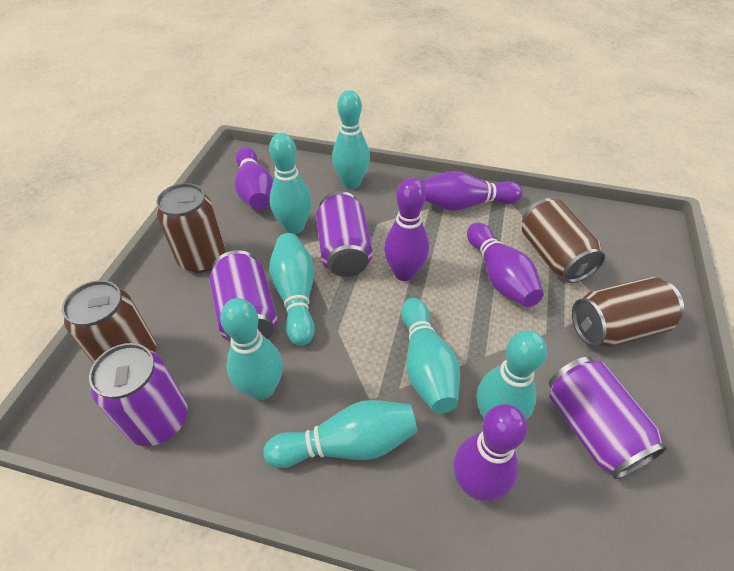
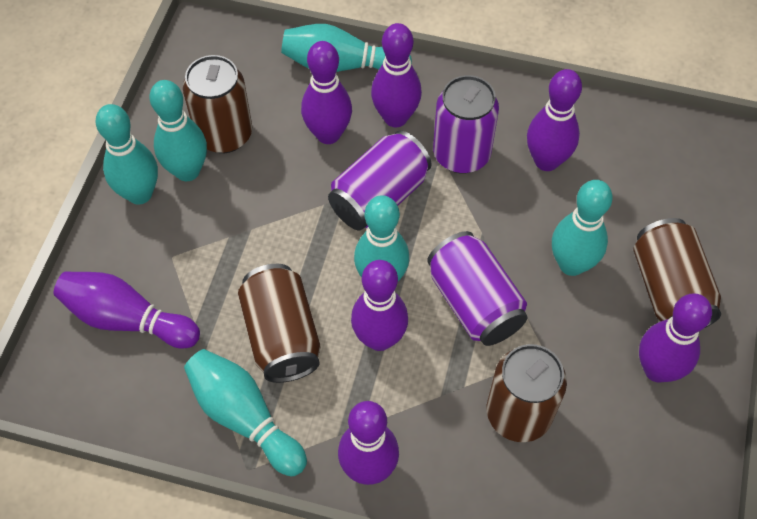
purple bowling pin: [235,147,273,210] [384,178,429,281] [421,171,523,211] [454,404,527,501] [467,223,544,307] = 5 -> [54,271,200,349] [301,41,352,144] [338,401,399,485] [351,260,408,351] [371,23,422,127] [527,69,582,171] [639,294,712,383] = 7
purple can: [89,343,188,446] [210,250,278,342] [316,191,373,277] [548,357,667,479] = 4 -> [328,130,432,231] [427,231,528,346] [433,75,499,173] = 3
turquoise bowling pin: [220,298,283,400] [263,400,418,468] [269,133,312,234] [269,233,315,346] [332,90,370,189] [401,298,460,413] [477,330,547,420] = 7 -> [96,104,158,205] [150,80,207,181] [184,349,307,476] [281,24,412,72] [354,195,409,281] [552,180,613,276] = 6

